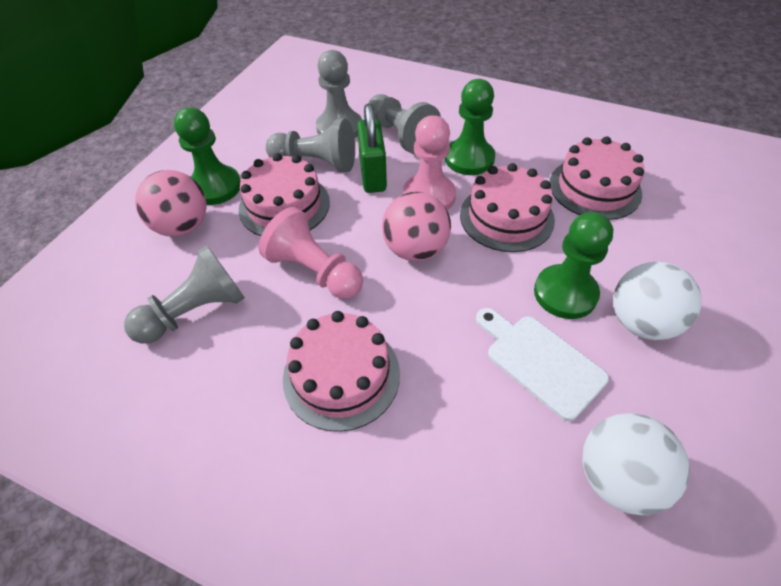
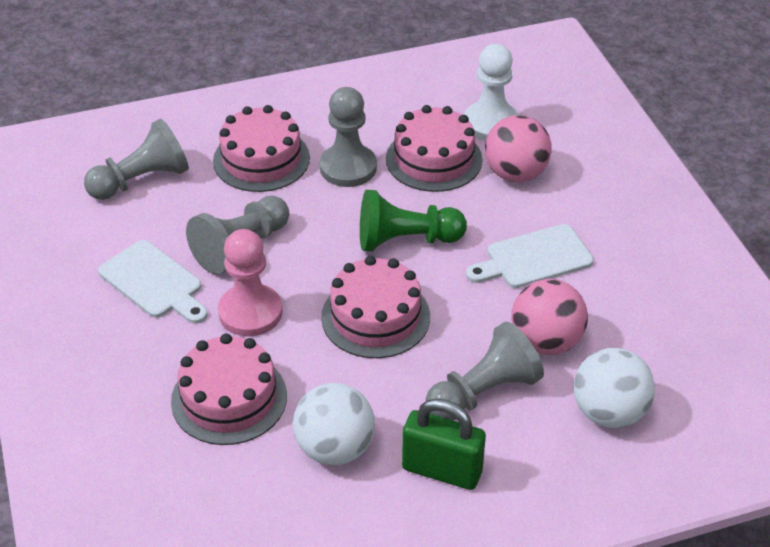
green pawn: [174,107,241,205] [445,79,495,175] [534,212,613,319] = 3 -> [360,190,467,251] = 1
pink pawn: [259,207,363,299] [403,115,456,210] = 2 -> [218,229,283,336] = 1
white cutting board: [476,308,609,421] = 1 -> [98,240,208,324] [466,224,594,288] = 2
white pawn: none = 0 -> [464,44,519,141] = 1

